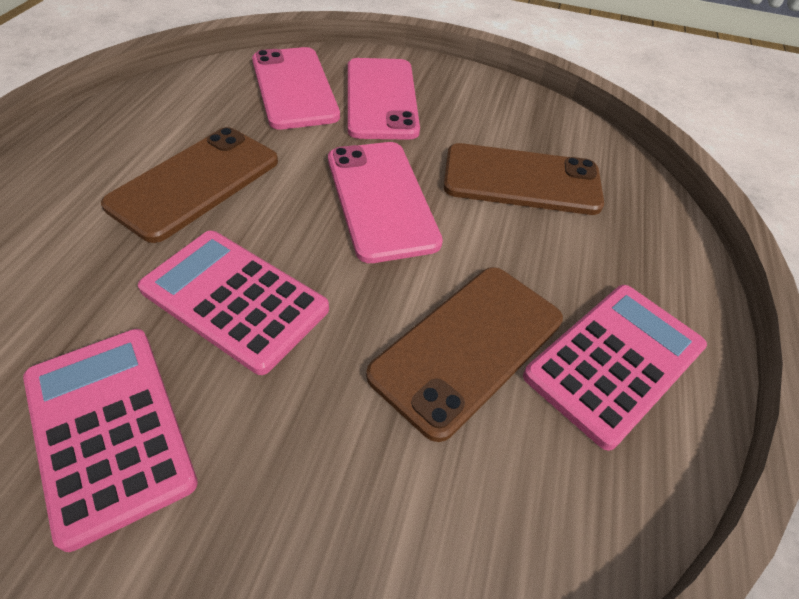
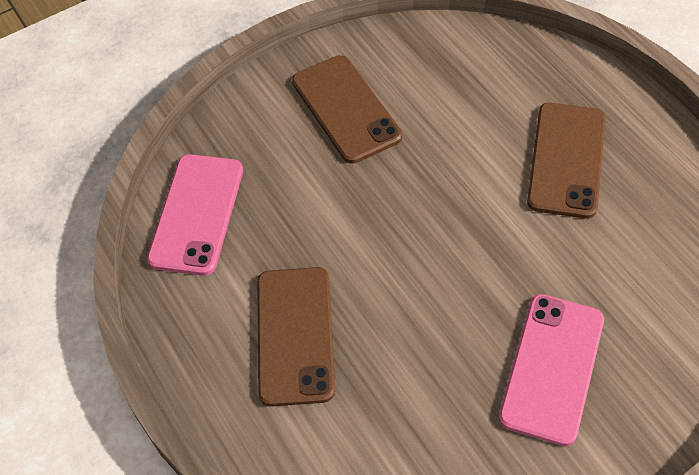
pink calculator: [23,329,198,552] [138,231,329,375] [523,285,707,451] = 3 -> none = 0
pink phone: [252,47,340,130] [328,142,443,263] [348,58,420,140] = 3 -> [147,154,243,276] [498,294,604,446] = 2

